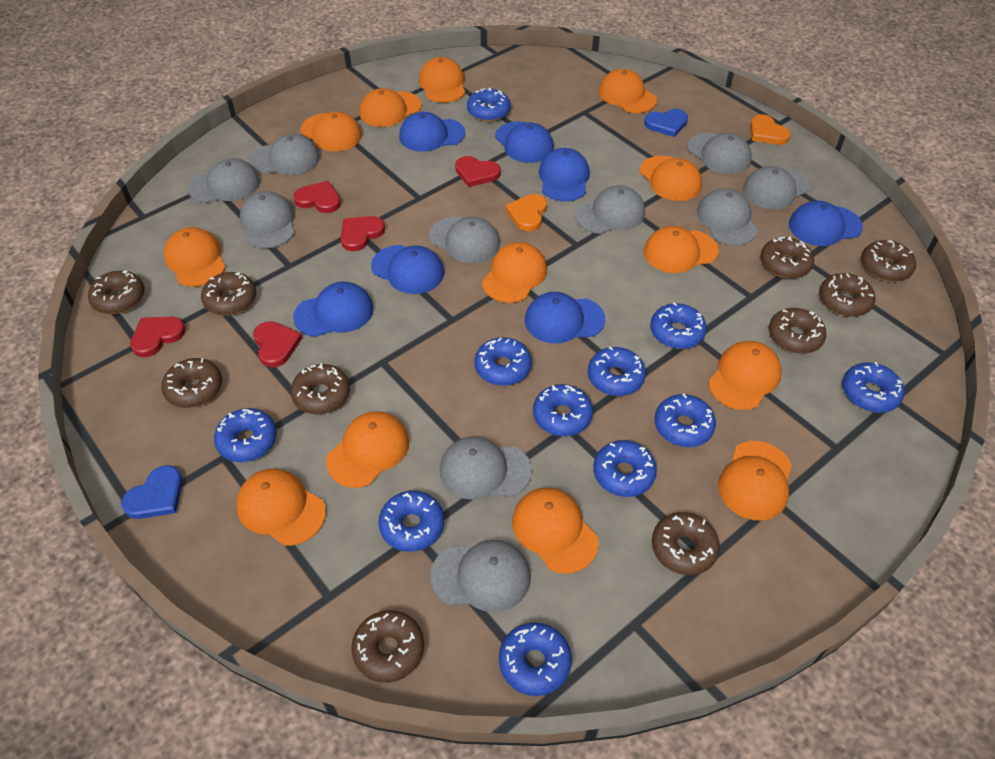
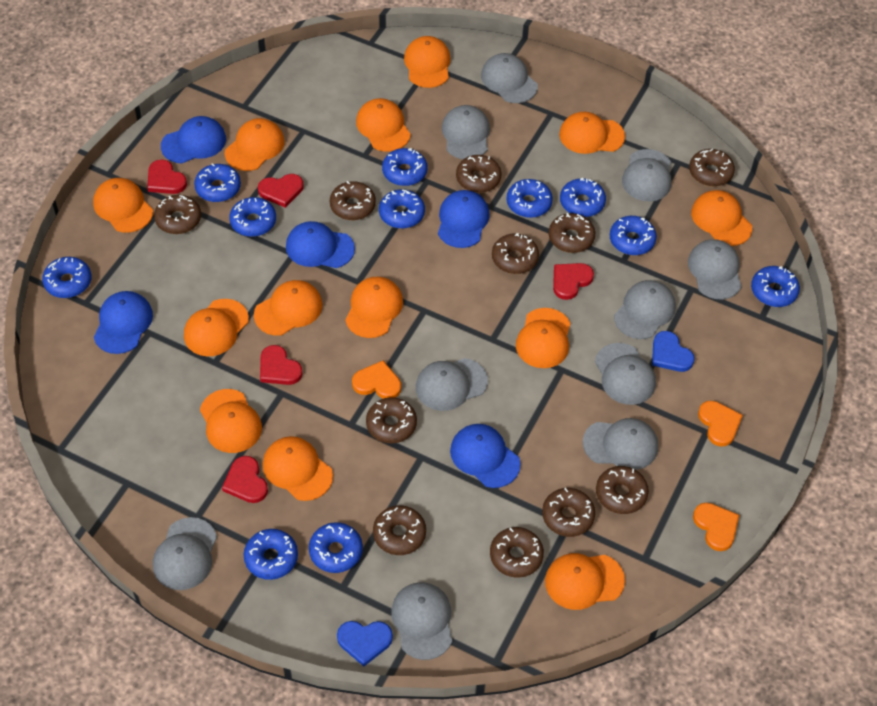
blue cap: [293,282,374,337] [371,245,444,294] [399,112,465,152] [495,121,554,163] [525,292,605,343] [539,148,590,201] [789,201,863,246] = 7 -> [94,291,153,354] [161,116,226,164] [286,221,355,268] [438,190,490,248] [450,424,521,488] = 5
brown donut: [88,270,145,314] [161,358,222,408] [201,272,256,316] [290,363,350,414] [351,610,424,683] [652,512,720,575] [760,236,814,279] [769,308,826,354] [819,273,876,317] [861,240,916,282] = 10 -> [154,195,201,234] [330,181,376,220] [366,397,417,443] [373,505,426,555] [456,155,501,193] [490,527,544,578] [492,233,539,274] [542,488,595,537] [549,213,595,253] [596,466,649,514] [689,149,735,187] = 11
orange heart: [505,194,547,231] [750,114,791,145] = 2 -> [352,360,401,399] [693,503,739,551] [698,401,743,447] = 3

